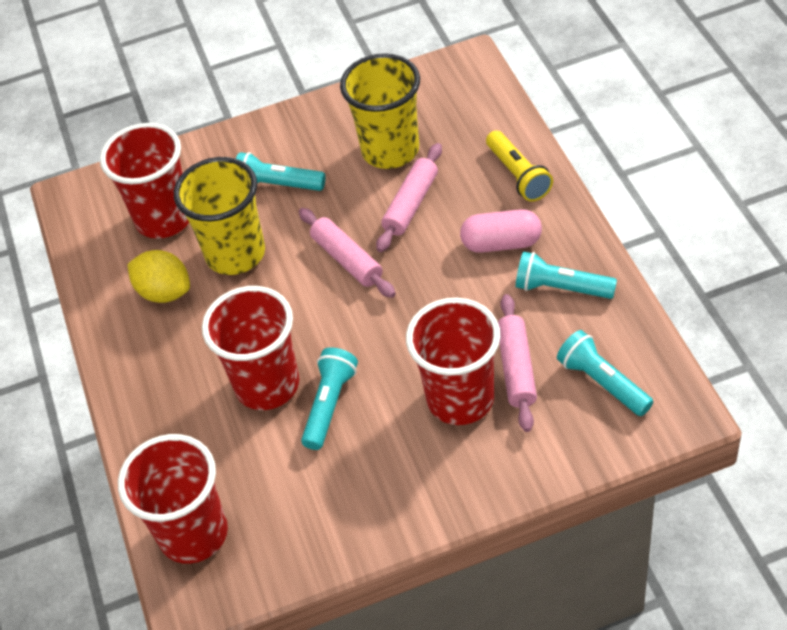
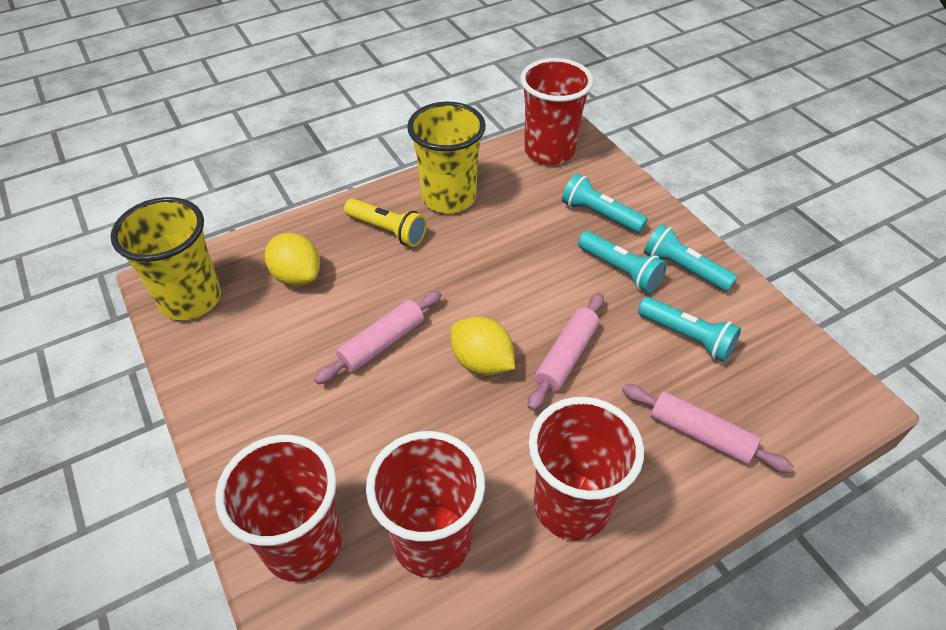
pink capsule: [460,209,542,253] = 1 -> none = 0
yellow lemon: [127,250,190,303] = 1 -> [265,233,320,286] [451,317,515,376] = 2

